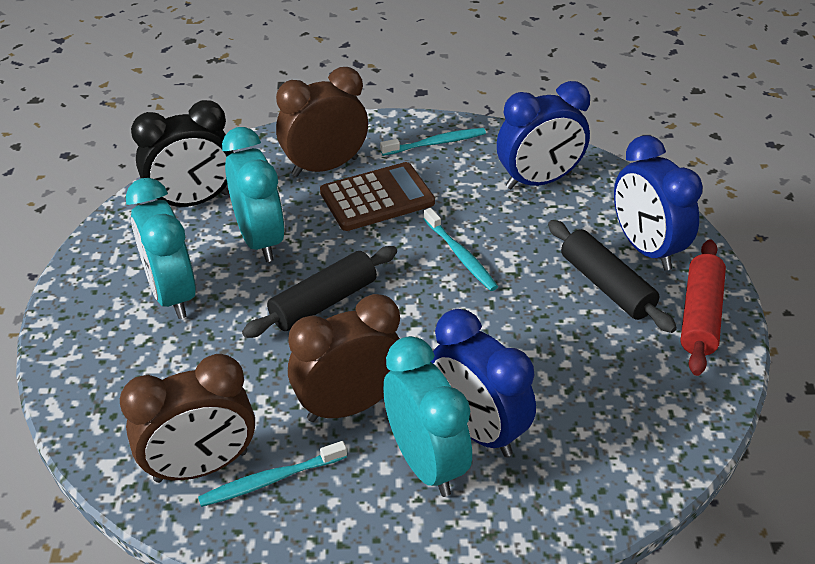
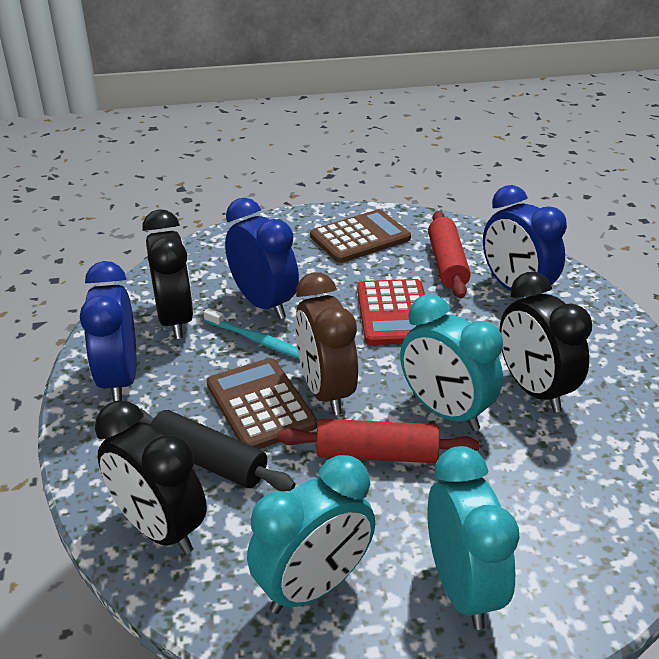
black clock: [131,100,234,207] = 1 -> [95,401,207,554] [142,209,194,339] [500,272,592,413] = 3
black rolling pin: [242,246,397,338] [548,220,677,333] = 2 -> [138,409,295,491] = 1
brown calculator: [320,162,435,231] = 1 -> [207,358,317,449] [310,209,411,263] = 2
brown clock: [120,354,255,483] [276,67,368,177] [288,294,400,422] = 3 -> [295,272,358,415] = 1
red calculator: none = 0 -> [357,279,425,345] = 1
red rolling pin: [680,239,726,376] = 1 -> [277,419,479,463] [428,211,471,299] = 2
turquoise toothbrush: [198,441,347,507] [380,128,486,156] [424,208,498,291] = 3 -> [203,308,299,359] = 1

